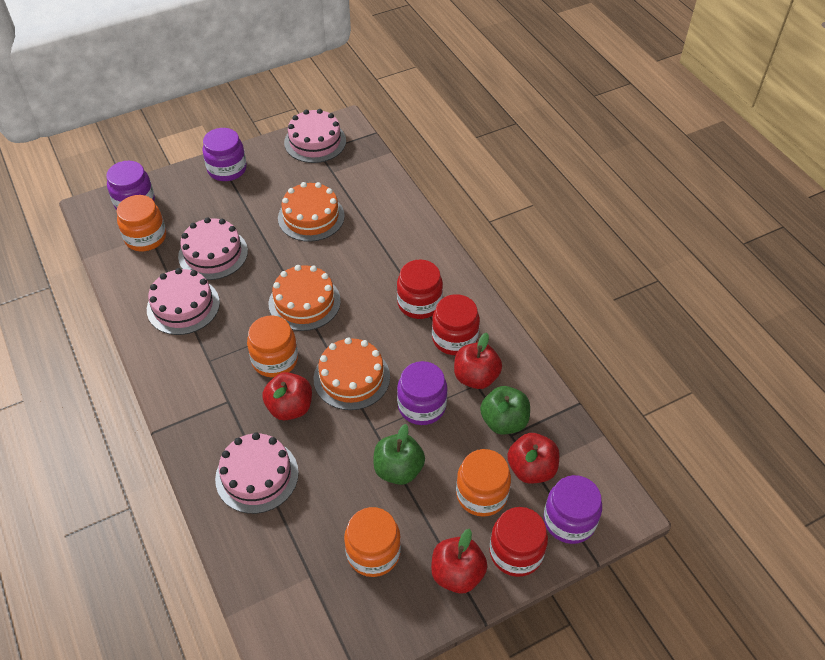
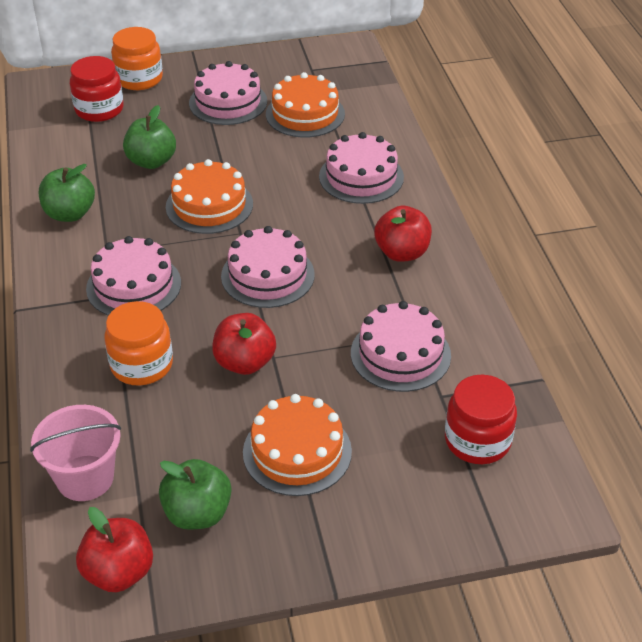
green apple: [373,424,425,485] [480,386,530,435] = 2 -> [39,164,95,222] [123,105,176,169] [159,459,231,530] = 3
orange jar: [117,195,166,251] [247,315,298,377] [344,507,401,577] [456,449,511,517] = 4 -> [105,301,173,386] [111,27,163,90] = 2
pink bucket: none = 0 -> [30,405,121,501] = 1
pink cake: [147,268,220,335] [178,217,248,280] [215,433,299,514] [284,109,346,163] = 4 -> [86,236,181,316] [189,61,267,125] [221,226,315,308] [319,132,404,204] [351,301,451,392] = 5
purple jar: [106,161,155,210] [203,128,247,181] [397,361,448,425] [544,475,602,544] = 4 -> none = 0
red apple: [262,372,312,420] [431,529,488,593] [454,333,502,389] [507,433,559,484] = 4 -> [76,507,153,592] [212,313,276,375] [374,206,432,262] = 3
red jar: [397,260,443,319] [432,294,480,355] [489,507,548,577] = 3 -> [70,56,124,122] [445,375,517,464] = 2

